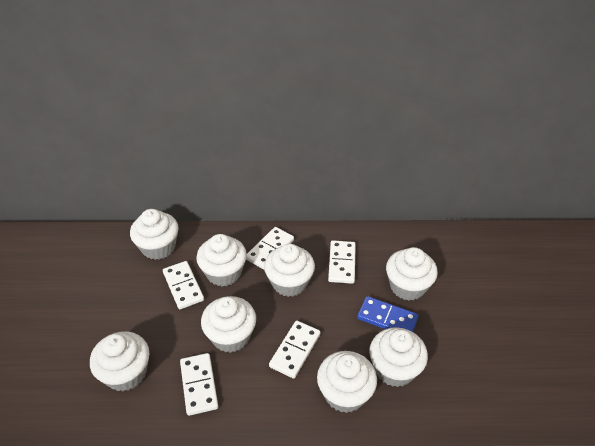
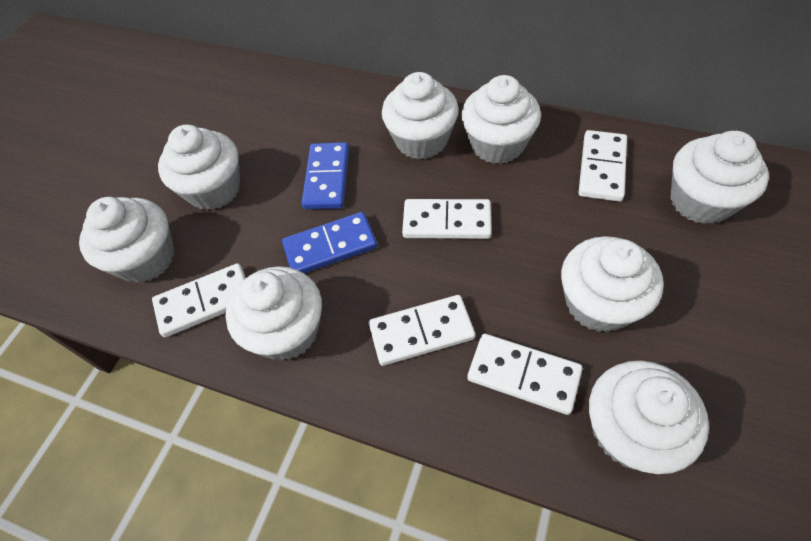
blue domino: [357,296,418,332] = 1 -> [282,212,377,273] [301,142,349,210] = 2

